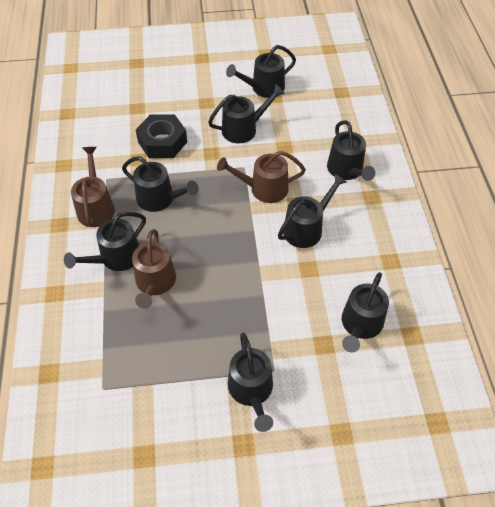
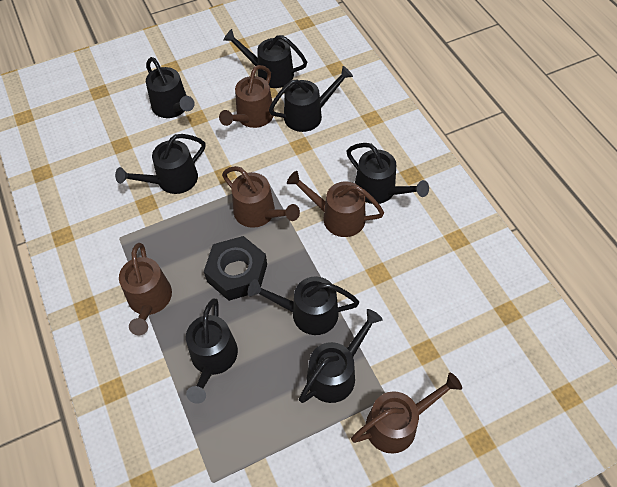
brown watering can: [71,147,115,227] [132,229,176,309] [217,151,306,203] = 3 -> [119,243,172,335] [219,65,274,128] [222,166,300,228] [287,171,384,237] [351,373,462,454] = 5

